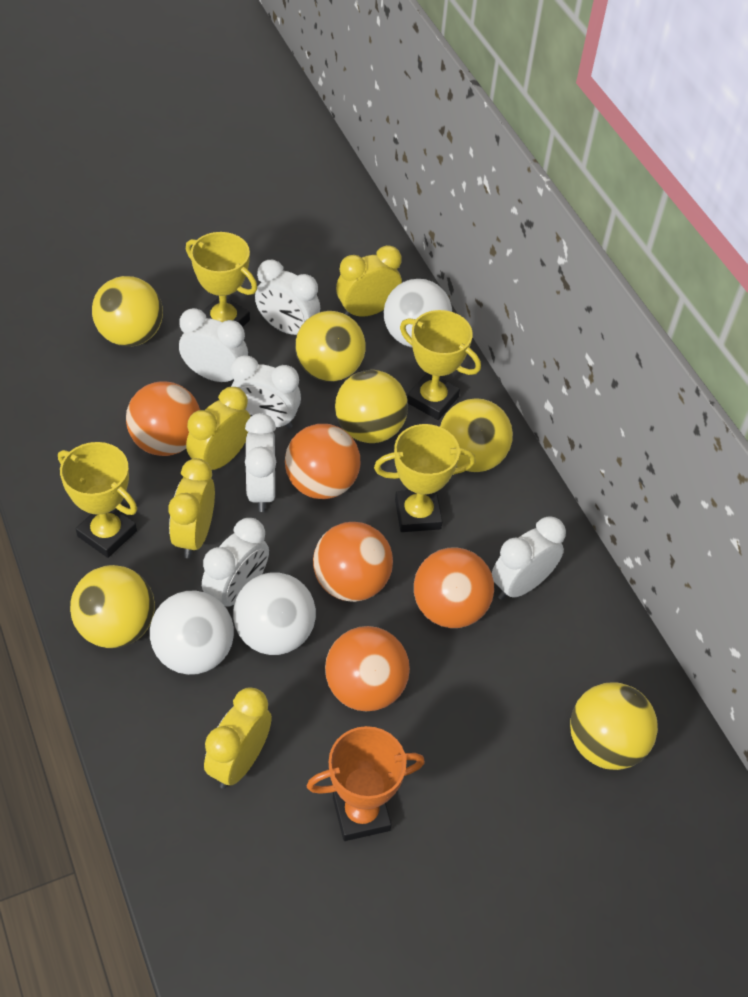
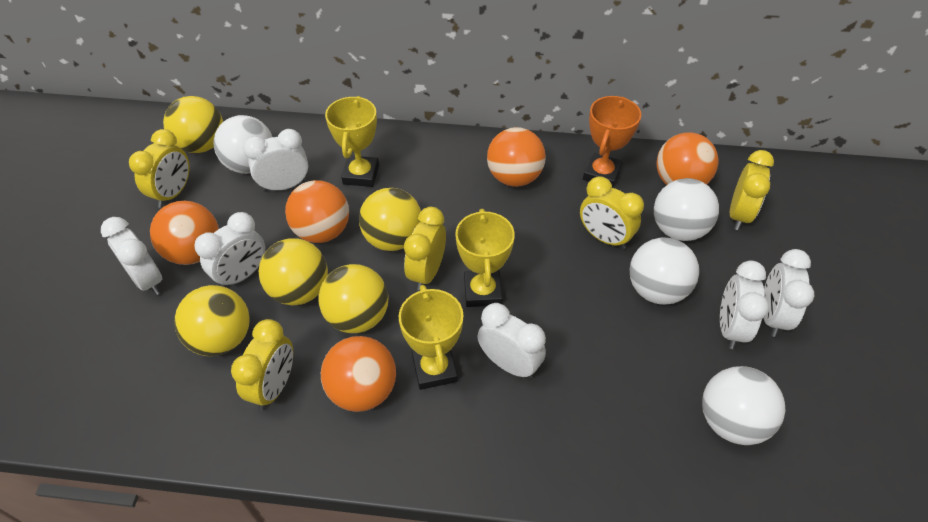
white ball: [150,591,234,675] [233,572,316,655] [384,279,452,348] = 3 -> [213,115,272,174] [629,237,699,305] [654,178,719,241] [702,366,786,445] = 4
yellow ball: [70,565,155,648] [92,276,163,346] [295,311,366,382] [335,370,408,443] [440,398,513,472] [570,682,658,770] = 6 -> [163,96,223,153] [174,285,250,356] [259,238,328,306] [319,264,388,333] [359,188,421,251] = 5
yellow clock: [168,458,215,558] [186,387,251,470] [204,687,272,789] [336,245,402,317] = 4 -> [129,129,189,208] [231,319,293,410] [404,207,446,291] [580,177,644,249] [730,150,774,230] = 5
yellow trophy: [58,442,137,558] [186,232,257,327] [374,424,476,532] [400,310,481,420] = 4 -> [325,96,379,187] [399,285,464,390] [455,209,515,307] = 3

